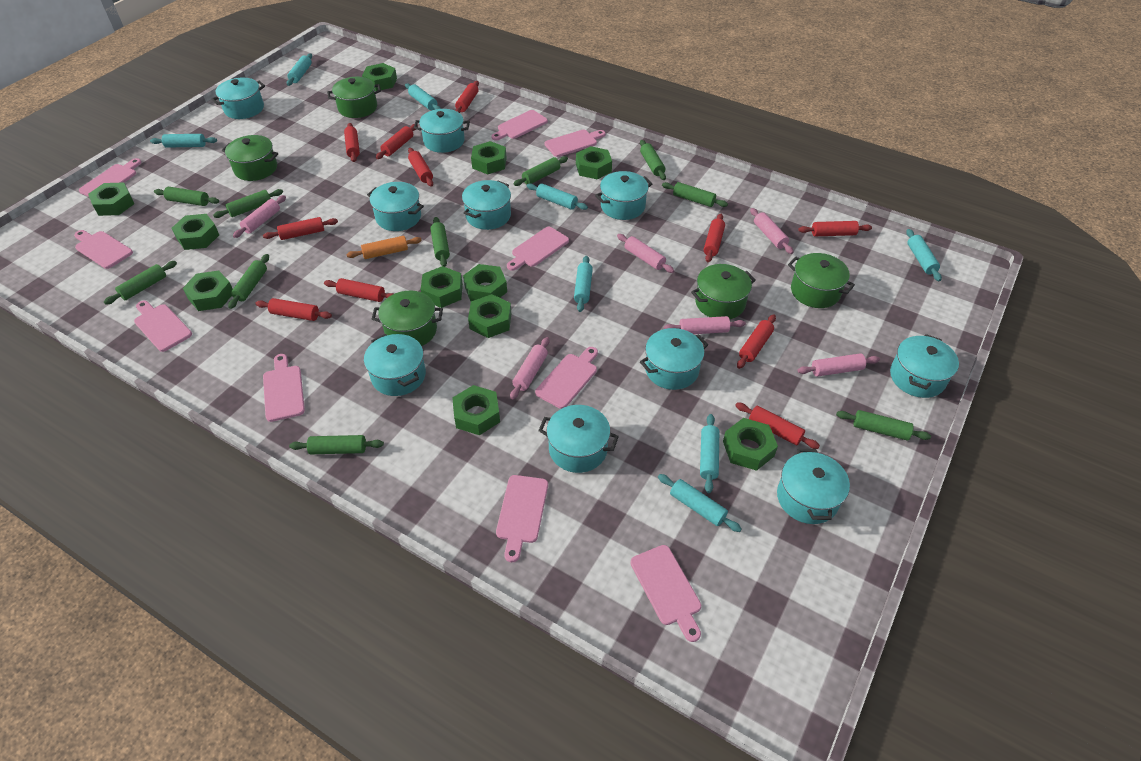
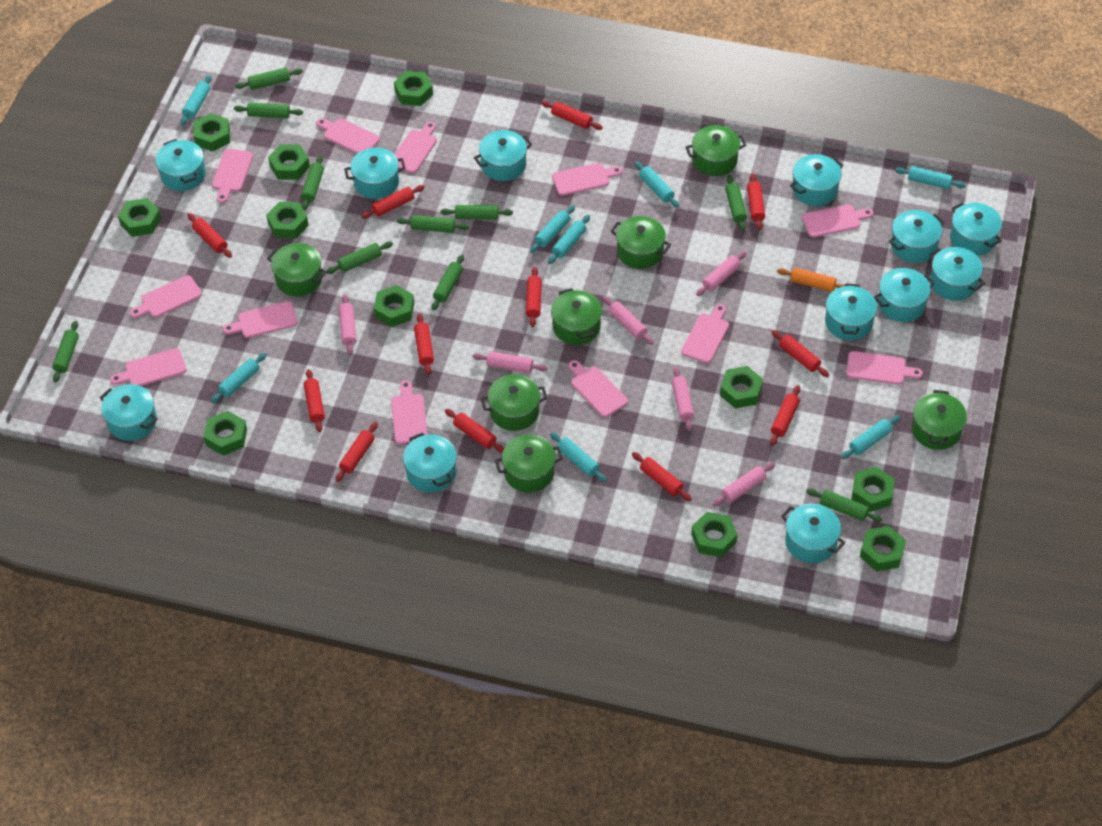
green pot: [222,135,278,181] [327,77,381,118] [372,290,443,346] [691,264,756,319] [788,253,855,308] = 5 -> [267,243,326,296] [481,374,547,431] [495,435,563,493] [551,288,602,345] [610,216,671,269] [685,125,746,176] [912,390,967,450] = 7
pink cutting board: [74,230,133,269] [79,158,142,197] [134,301,192,352] [263,354,305,422] [491,110,548,141] [496,475,548,562] [507,227,569,271] [535,347,598,409] [545,130,606,157] [630,545,701,642] = 10 -> [110,348,186,386] [130,275,202,318] [212,149,253,203] [223,301,298,338] [316,118,380,154] [391,380,428,444] [394,122,437,173] [552,163,622,196] [569,360,628,417] [681,304,729,363] [802,204,873,237] [846,351,923,385] = 12
red rolling pin: [255,298,332,321] [263,217,338,240] [324,278,393,302] [344,123,360,162] [376,124,418,159] [408,148,433,187] [455,81,479,113] [704,214,725,262] [735,403,820,449] [737,314,776,369] [798,221,872,236] = 11 -> [188,213,232,258] [304,369,325,432] [335,422,378,482] [361,185,425,218] [414,313,434,375] [445,409,504,453] [526,267,542,327] [541,101,603,130] [632,452,692,501] [747,174,765,230] [770,385,800,446] [772,330,829,377] = 12
turquoise pot: [211,78,265,119] [364,334,426,396] [367,182,424,231] [414,109,470,153] [462,180,511,230] [538,405,619,473] [595,171,652,220] [640,328,708,390] [777,449,850,524] [890,334,959,398] = 10 -> [100,384,157,441] [155,139,206,191] [344,148,406,199] [403,432,457,492] [474,130,532,181] [781,504,845,563] [790,154,844,206] [825,283,877,340] [874,268,935,322] [889,210,944,263] [929,247,985,301] [950,202,1002,256] = 12

